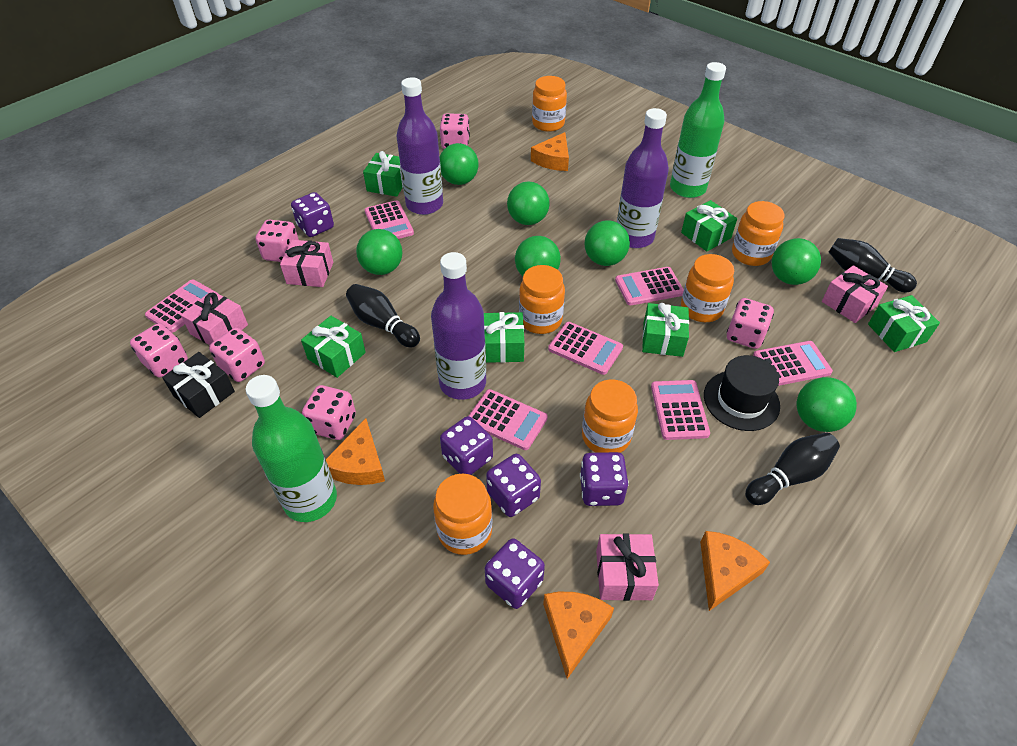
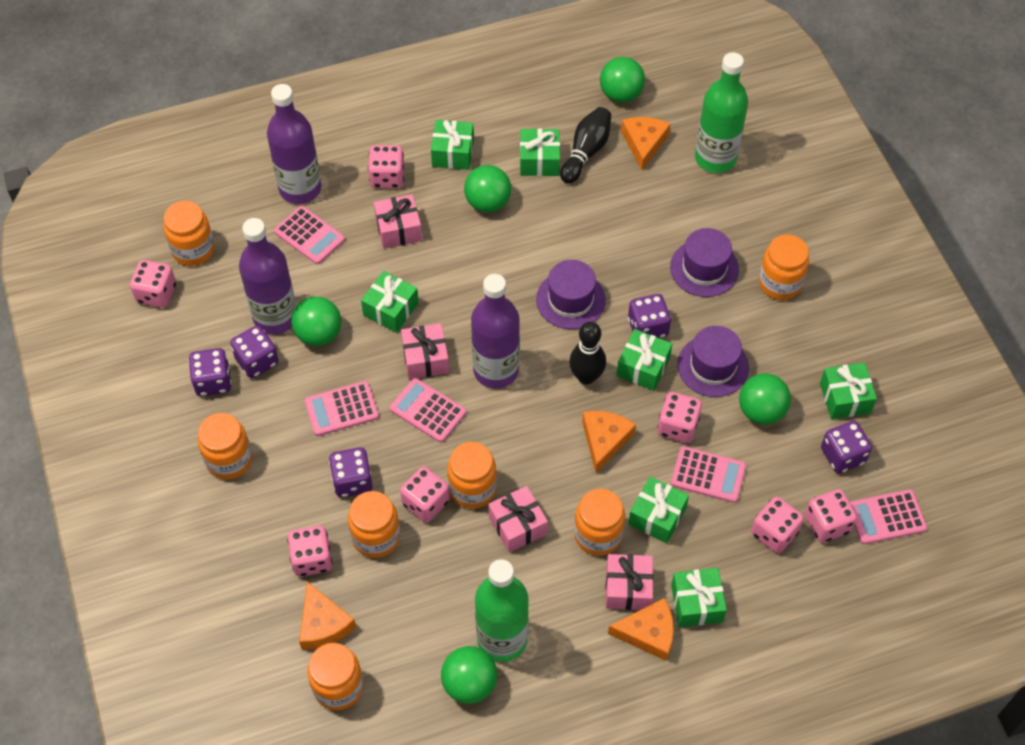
black bowling pin: [346,284,420,347] [745,433,840,505] [829,238,917,292] = 3 -> [560,107,611,184] [569,321,606,384] = 2
black gift: [162,352,235,418] = 1 -> none = 0
black hat: [704,355,780,431] = 1 -> none = 0
green ball: [356,229,402,275] [439,143,479,185] [507,182,550,225] [515,236,561,276] [585,220,630,266] [771,238,821,285] [797,377,857,432] = 7 -> [291,297,341,346] [441,646,497,704] [464,165,511,212] [600,57,645,103] [739,373,791,425] = 5
green gift: [301,316,366,378] [363,151,403,197] [484,312,524,363] [642,303,689,357] [681,200,737,252] [868,295,940,352] = 6 -> [361,271,419,333] [431,120,474,170] [520,129,560,176] [616,329,672,391] [628,477,689,543] [671,568,727,627] [820,362,877,419] = 7
orange jar: [433,474,492,555] [519,265,565,334] [532,76,567,132] [582,379,638,453] [681,254,734,322] [732,201,784,266] = 6 -> [163,201,215,266] [198,413,252,479] [307,643,364,710] [348,491,400,558] [447,442,497,509] [574,489,625,556] [759,235,809,300] = 7
pink calculator: [145,279,217,333] [365,200,414,239] [469,389,548,450] [548,322,623,375] [615,267,684,305] [651,380,710,440] [753,341,833,386] = 7 -> [274,206,345,264] [305,381,379,436] [389,378,466,443] [671,446,746,503] [850,489,927,544] = 5
pink dice: [130,323,188,378] [209,328,265,382] [256,220,299,262] [302,385,356,440] [440,113,470,149] [727,298,774,349] = 6 -> [130,260,176,308] [287,526,332,576] [368,145,404,188] [400,467,450,523] [657,392,702,443] [751,497,804,553] [805,489,857,543] = 7
purple hat: none = 0 -> [536,260,606,329] [670,228,739,297] [677,326,749,397] = 3

